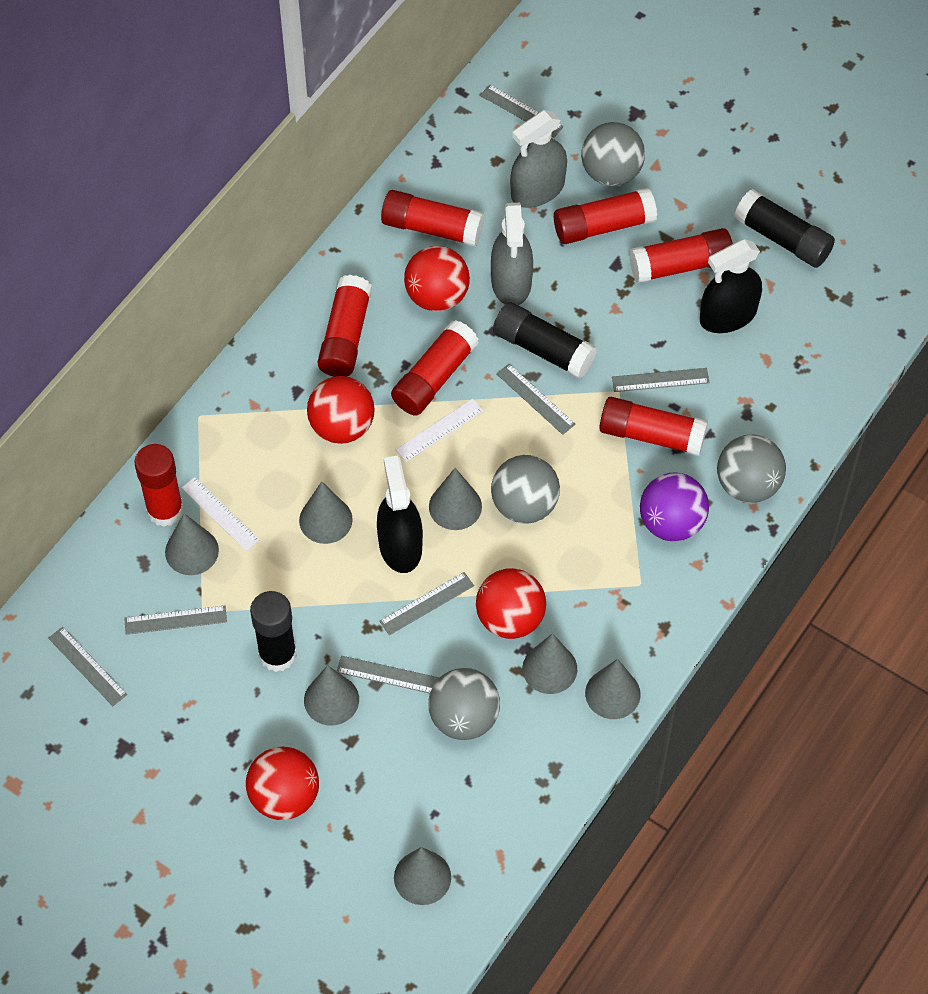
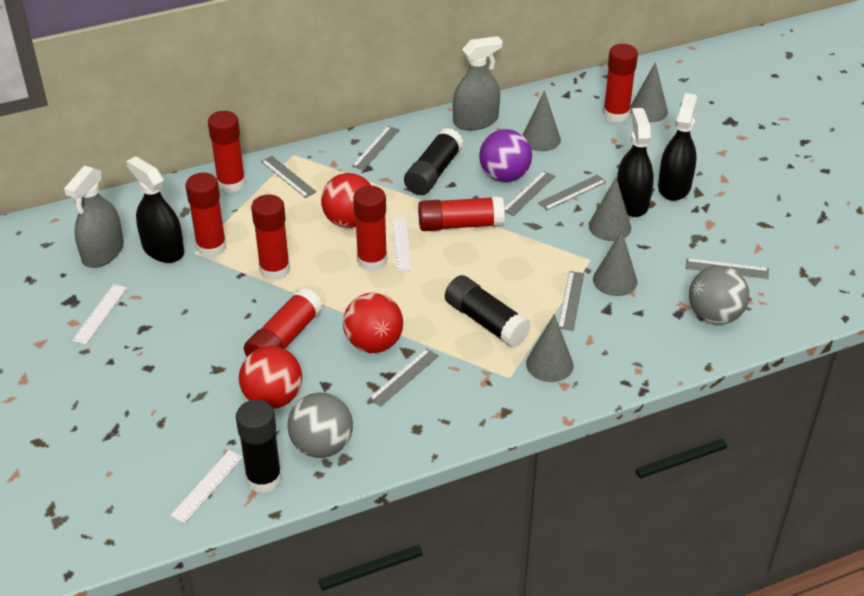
black spray bottle: [377,456,423,573] [700,239,762,333] = 2 -> [126,156,184,263] [617,108,654,217] [658,93,697,201] = 3
grey ball: [428,668,500,740] [491,455,560,524] [581,122,645,186] [717,435,786,503] = 4 -> [287,392,353,458] [689,265,749,325] = 2
grey cone: [165,513,219,575] [299,482,353,544] [304,665,359,726] [394,847,451,905] [429,468,482,530] [522,633,577,694] [585,659,641,719] = 7 -> [523,90,561,151] [526,314,573,382] [589,178,631,241] [593,230,637,296] [630,62,668,122] = 5
red ball: [246,747,319,820] [307,376,375,444] [404,246,470,311] [476,568,546,639] = 4 -> [239,346,302,409] [321,173,371,228] [343,293,403,353] = 3
white ruler: [182,477,260,551] [395,398,483,462] = 2 -> [72,284,127,345] [170,450,243,523] [392,217,412,272] = 3

